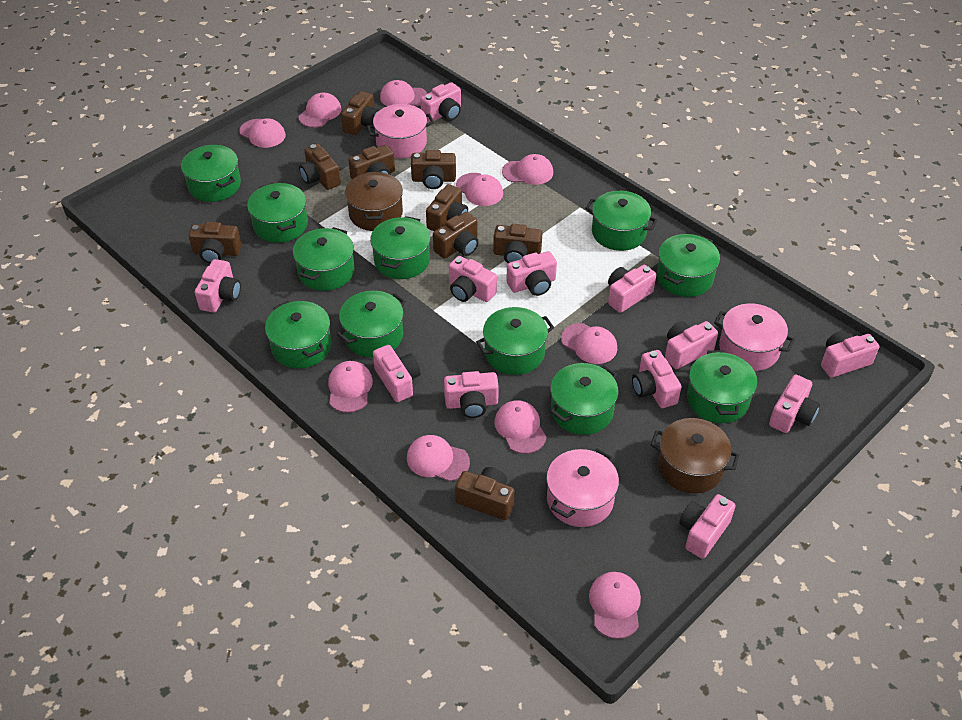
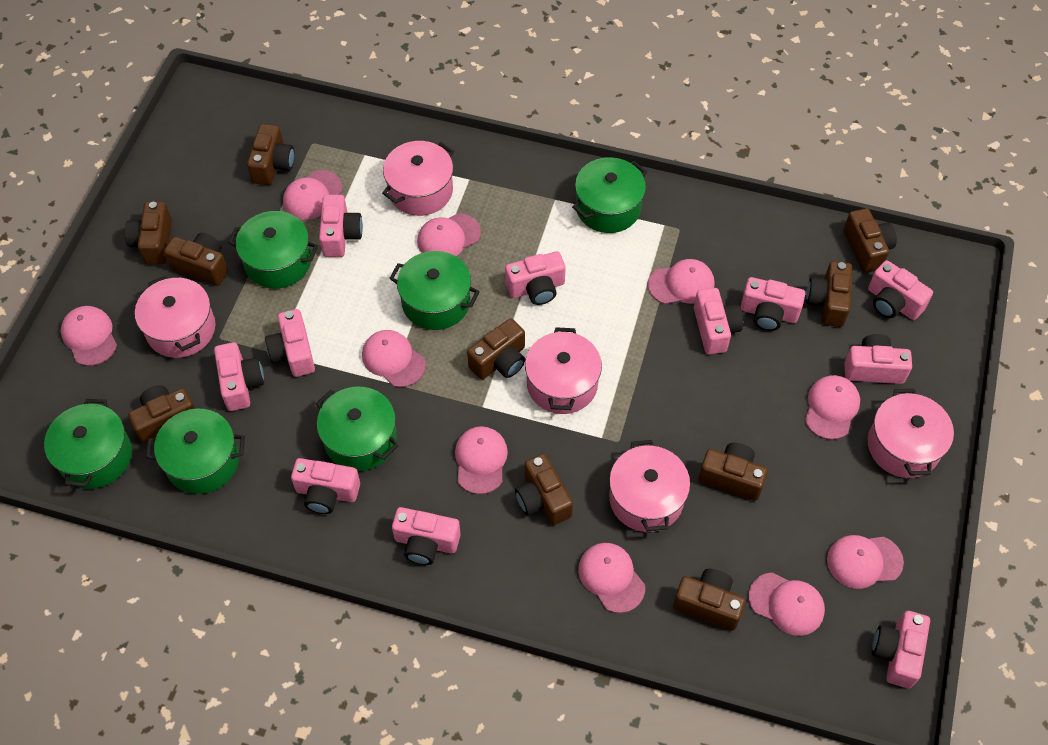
brown camera: [189,222,241,263] [299,144,341,190] [341,91,379,136] [348,145,395,179] [411,150,456,189] [426,184,468,231] [433,212,478,259] [455,467,515,520] [493,224,542,263] = 9 -> [124,202,172,265] [128,385,195,444] [164,233,228,286] [247,124,295,185] [467,318,525,379] [515,454,573,525] [673,569,746,631] [698,443,768,501] [806,261,852,327] [843,208,897,273] = 10
brown pot: [345,171,403,231] [651,418,739,494] = 2 -> none = 0
green pot: [181,145,241,202] [247,183,308,243] [265,301,331,369] [293,227,355,291] [337,291,406,357] [370,216,431,279] [476,307,554,375] [550,363,618,435] [585,191,658,251] [657,234,720,297] [687,350,757,423] = 11 -> [44,399,132,489] [146,408,245,494] [228,211,318,289] [316,387,399,471] [389,251,480,330] [572,157,647,233] = 6
pink camera: [194,259,241,313] [373,345,420,402] [420,82,461,122] [444,371,499,418] [449,256,497,302] [506,251,557,296] [608,265,656,313] [632,350,681,408] [665,321,718,369] [679,494,736,559] [769,375,820,433] [821,331,879,378] = 12 -> [214,342,264,411] [265,309,315,377] [291,458,360,514] [319,195,363,257] [392,507,460,565] [505,251,566,305] [694,288,743,354] [740,277,805,331] [844,334,912,384] [868,260,933,320] [872,611,930,688] = 11
pink pot: [367,104,434,158] [546,448,619,527] [714,304,795,371] = 3 -> [135,275,215,358] [382,141,454,216] [525,327,602,414] [609,440,690,532] [868,389,954,478] = 5

